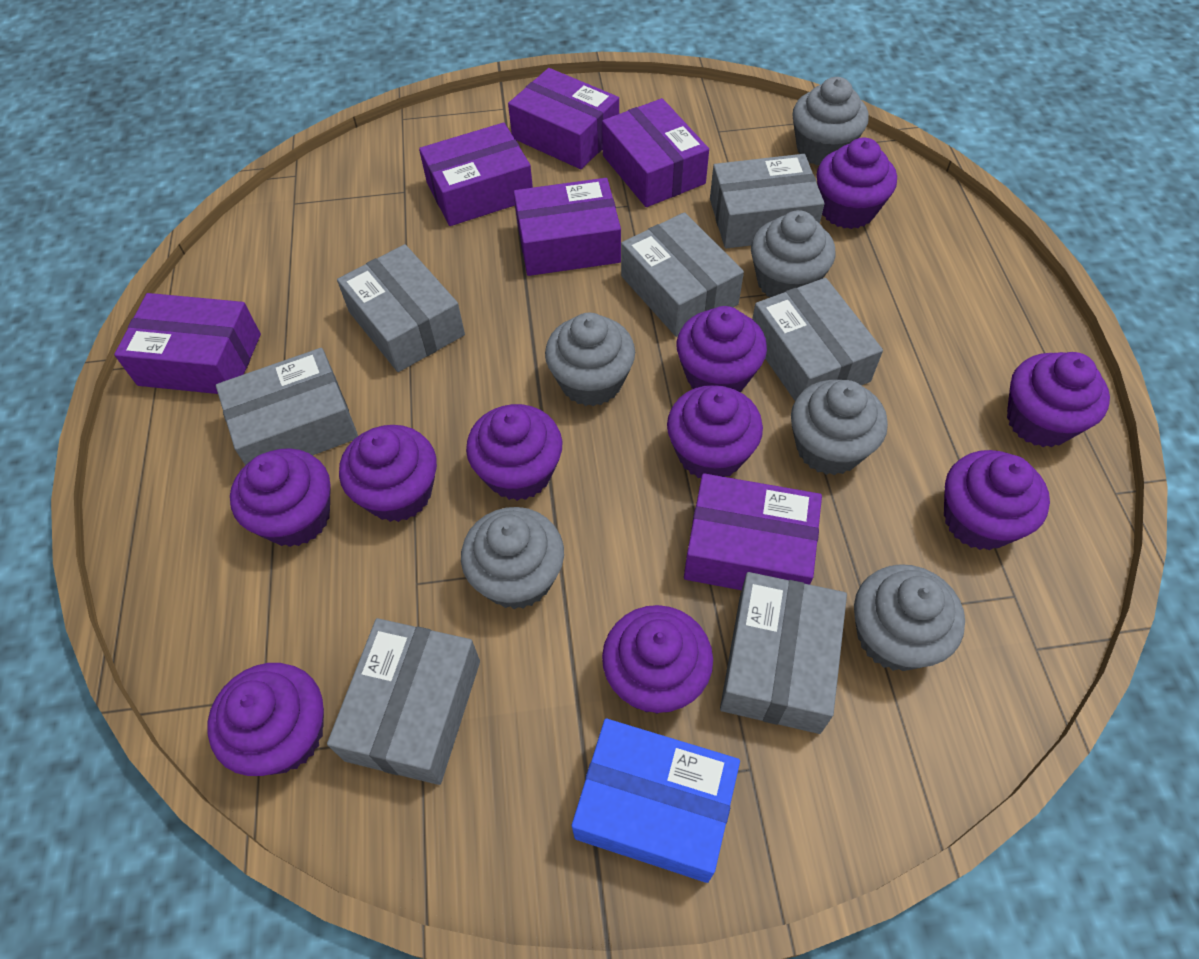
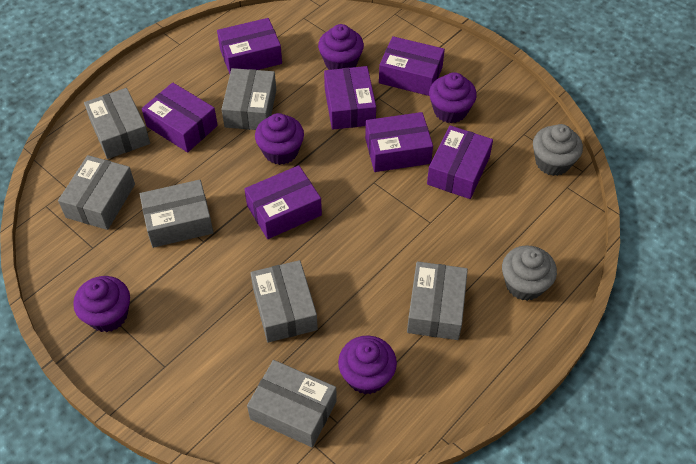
blue box: [572,719,740,883] = 1 -> none = 0
grey cupcake: [461,507,564,609] [545,313,635,406] [751,210,835,297] [791,380,888,475] [792,77,869,165] [854,564,965,671] = 6 -> [502,245,557,301] [533,124,583,176] = 2
purple box: [114,293,261,394] [419,123,533,226] [508,68,619,169] [514,178,621,276] [602,98,709,207] [684,473,822,590] = 6 -> [142,82,218,152] [217,18,282,74] [244,165,322,239] [324,66,376,130] [365,112,433,172] [379,36,445,96] [427,125,493,199] = 7
purple cupcake: [207,663,324,776] [230,448,331,547] [339,425,437,522] [466,404,563,501] [602,605,713,714] [667,385,763,478] [677,306,767,392] [817,138,897,229] [944,450,1050,550] [1007,352,1110,447] = 10 -> [73,276,130,332] [255,113,304,165] [318,24,364,70] [338,336,397,394] [429,72,477,123] = 5

